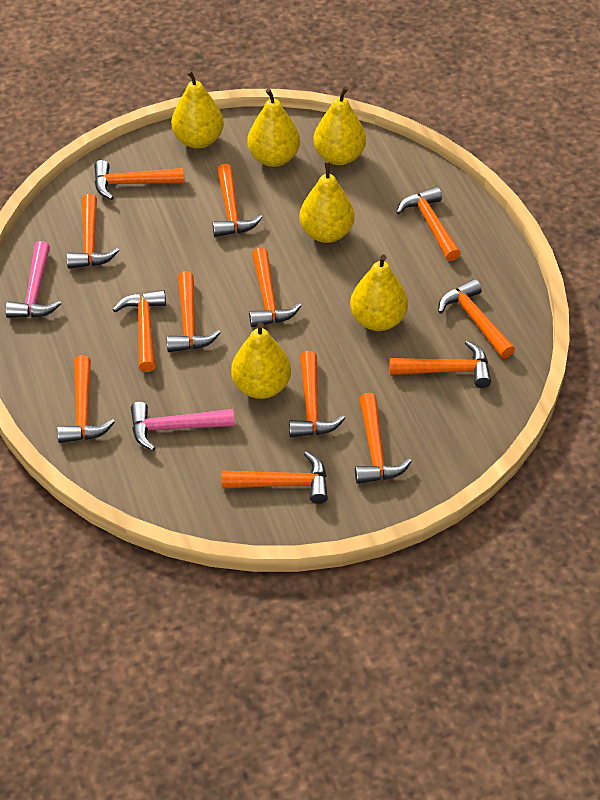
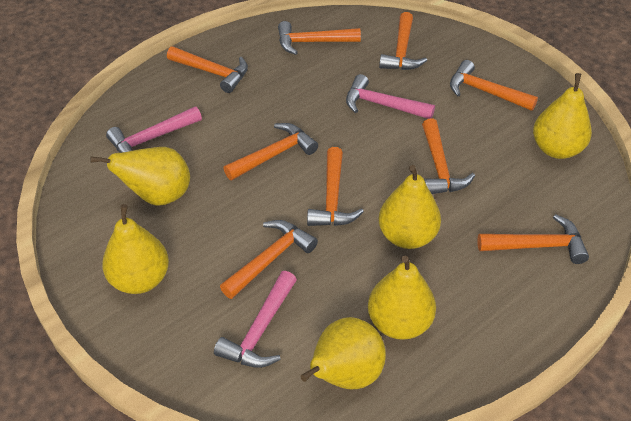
orange hammer: [57,355,115,443] [66,194,119,269] [94,160,184,200] [113,290,166,372] [167,271,221,352] [212,164,262,237] [221,451,328,504] [249,248,301,327] [289,351,345,437] [355,393,412,484] [389,341,491,388] [396,187,461,261] [438,279,515,359] = 13 -> [167,46,248,93] [220,220,318,299] [223,123,318,180] [278,21,361,55] [307,147,364,226] [379,12,427,70] [422,118,475,194] [450,60,538,111] [477,214,589,264] = 9
pink hammer: [6,241,61,318] [131,402,235,451] = 2 -> [106,106,202,153] [214,271,297,368] [346,74,435,119] = 3

